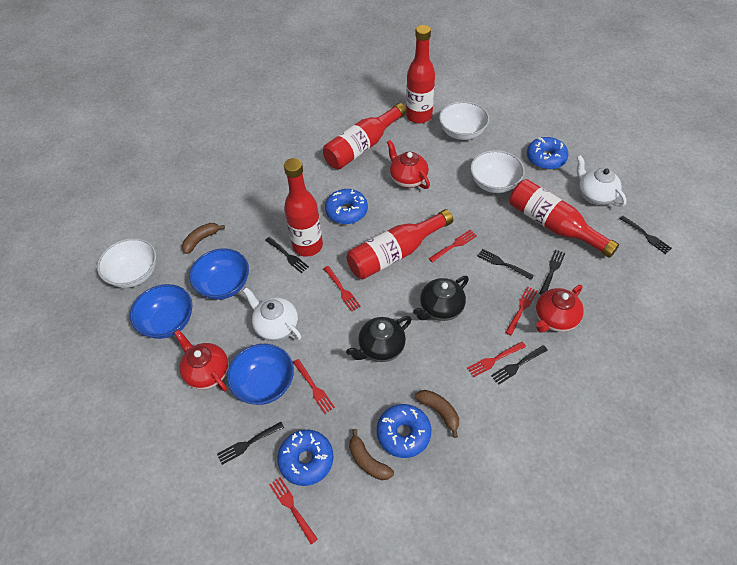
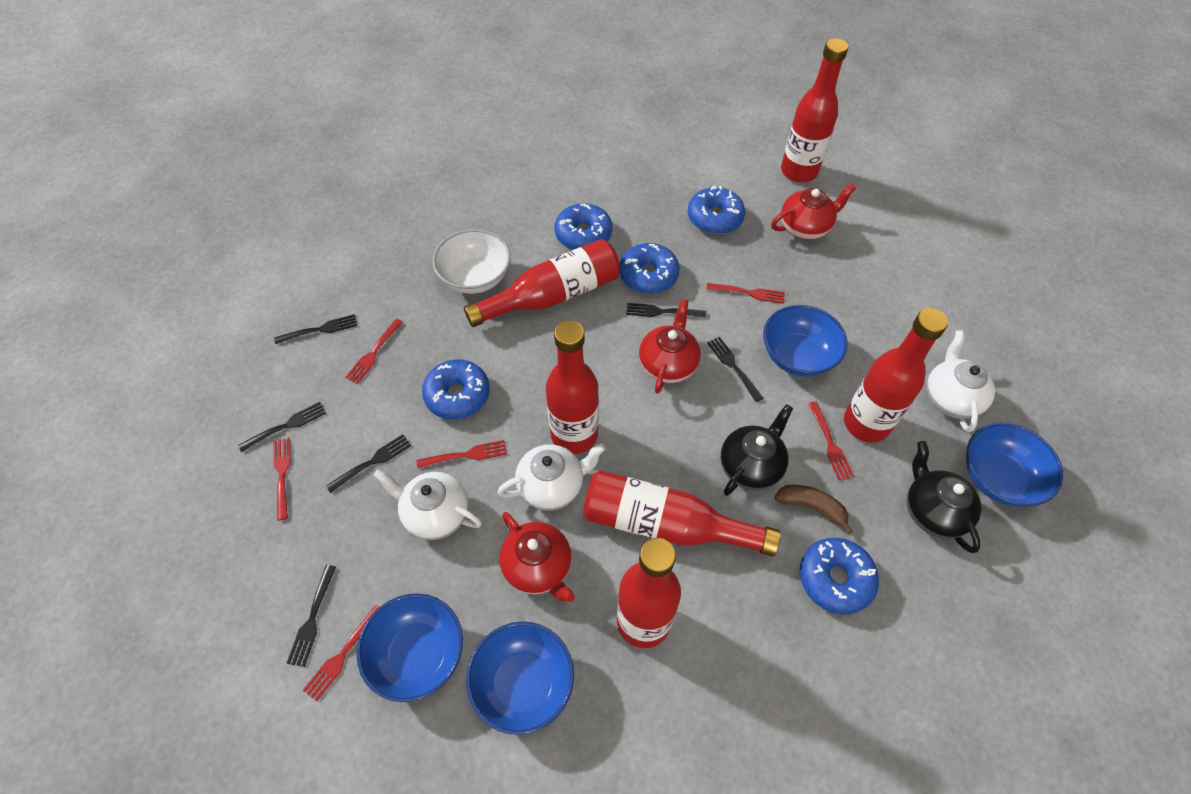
blue bowl: [130,284,192,339] [189,248,249,300] [227,344,294,405] = 3 -> [356,593,463,702] [466,621,574,735] [763,305,848,377] [966,422,1063,507] = 4
blue donut: [277,430,334,486] [325,189,368,224] [377,404,431,458] [527,137,568,170] = 4 -> [422,359,490,420] [555,203,612,250] [620,243,680,294] [688,186,745,234] [800,538,879,615] = 5
brown banana: [182,223,225,254] [349,429,394,480] [415,390,459,438] = 3 -> [774,485,853,534] = 1
red bottle: [284,158,323,257] [323,103,406,169] [347,209,453,279] [406,25,435,124] [509,179,619,258] = 5 -> [464,239,620,327] [546,320,599,454] [583,470,781,557] [617,538,681,648] [781,38,849,182] [844,308,948,443] = 6
white bowl: [97,238,157,288] [439,101,489,140] [470,150,525,193] = 3 -> [432,229,511,294] = 1
white teapot: [243,287,301,341] [577,155,627,207] = 2 -> [373,470,482,540] [497,443,606,511] [926,330,995,432] = 3

